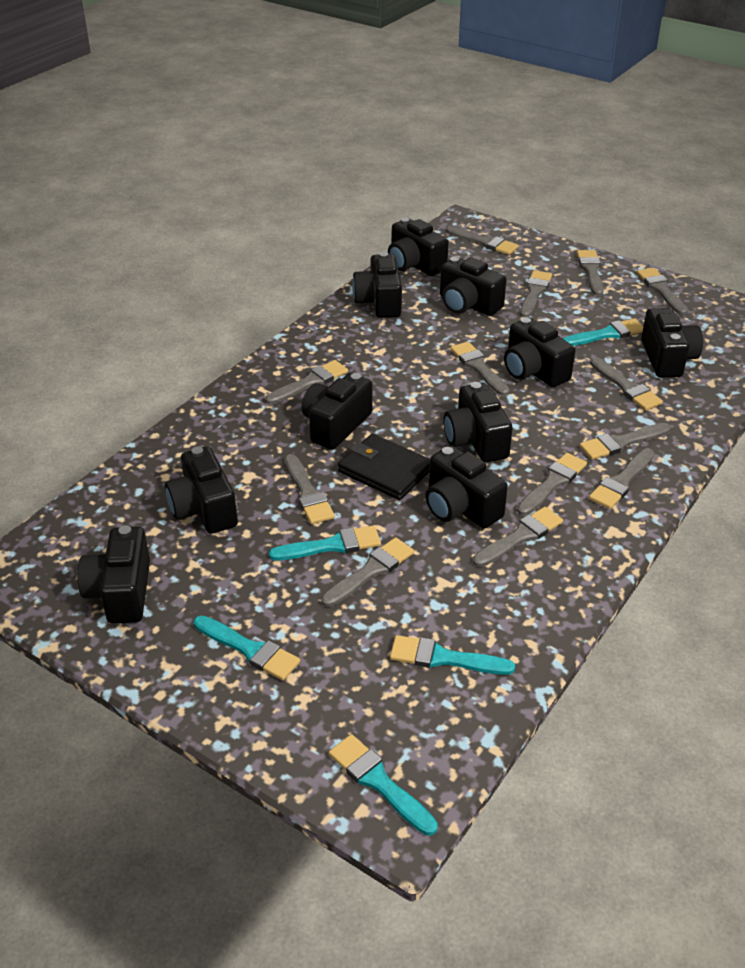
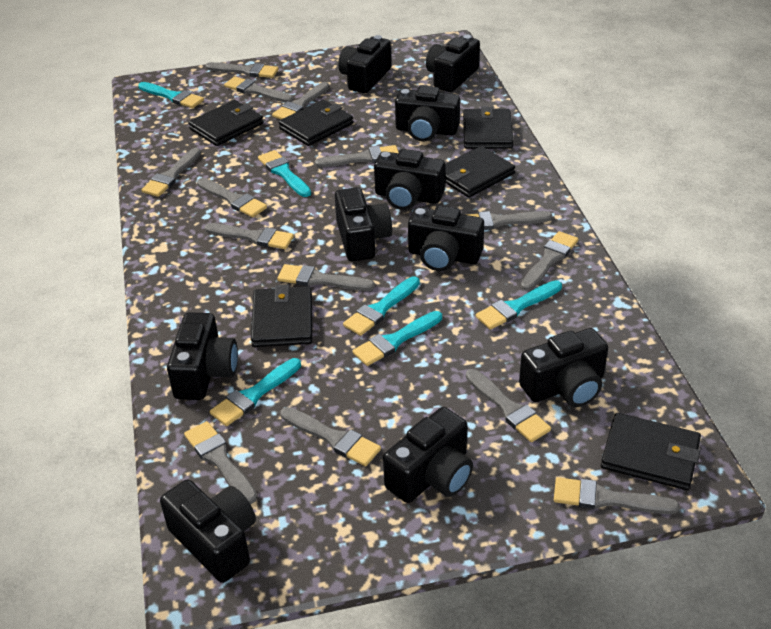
black wallet: [338,434,430,500] = 1 -> [188,100,263,146] [251,284,312,347] [279,100,353,146] [445,146,515,198] [463,106,514,149] [601,413,701,490] = 6
grey brush: [265,360,348,404] [285,454,335,524] [321,537,414,607] [446,226,519,255] [450,342,510,396] [473,507,563,567] [517,453,587,516] [520,270,552,317] [577,250,604,296] [579,423,671,460] [589,448,655,509] [590,357,663,410] [637,268,688,315] = 13 -> [142,148,201,197] [184,421,258,504] [197,178,267,217] [205,62,279,78] [205,223,294,249] [224,76,293,102] [272,82,329,119] [277,264,375,291] [281,407,381,466] [315,145,399,167] [466,369,551,442] [467,211,552,230] [521,231,578,291] [554,477,679,514] = 14
turquoise brush: [194,615,300,680] [269,525,381,560] [329,734,438,836] [390,635,515,675] [563,318,643,346] = 5 -> [138,82,204,108] [210,358,301,426] [258,150,311,197] [343,277,420,336] [352,311,442,366] [476,280,562,330] = 6

